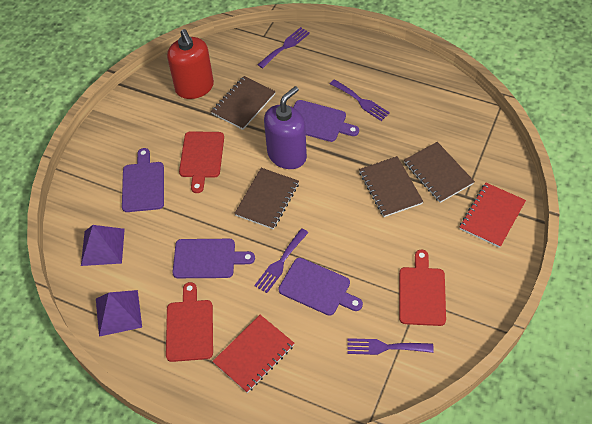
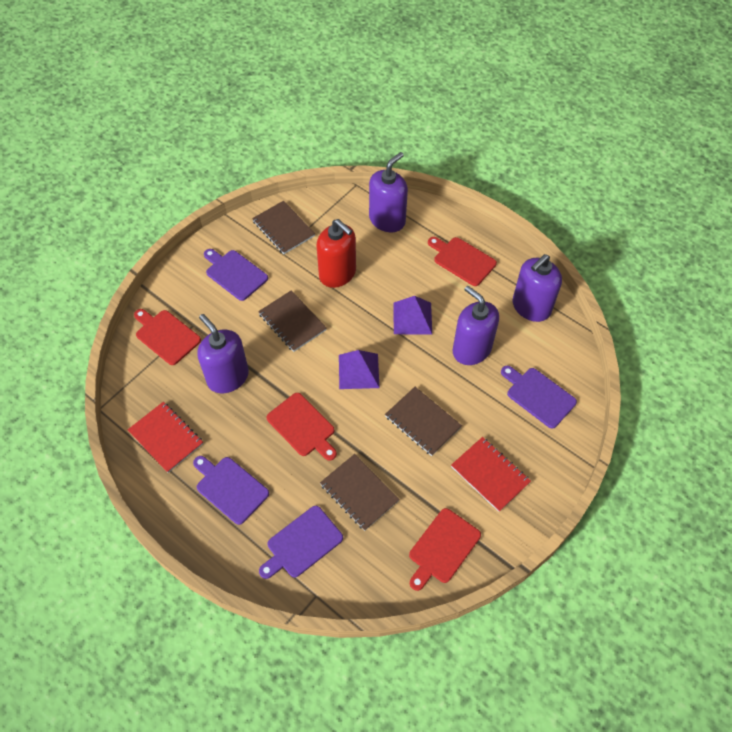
purple fork: [254,228,308,293] [257,27,310,68] [330,79,390,121] [347,338,434,355] = 4 -> none = 0
purple soap dispenser: [264,86,307,169] = 1 -> [197,314,249,393] [369,152,408,232] [452,286,499,365] [513,254,562,322] = 4
red cutting board: [166,282,213,362] [179,131,224,193] [399,250,446,326] = 3 -> [134,309,201,365] [267,393,337,461] [409,508,481,591] [428,237,497,286] = 4

